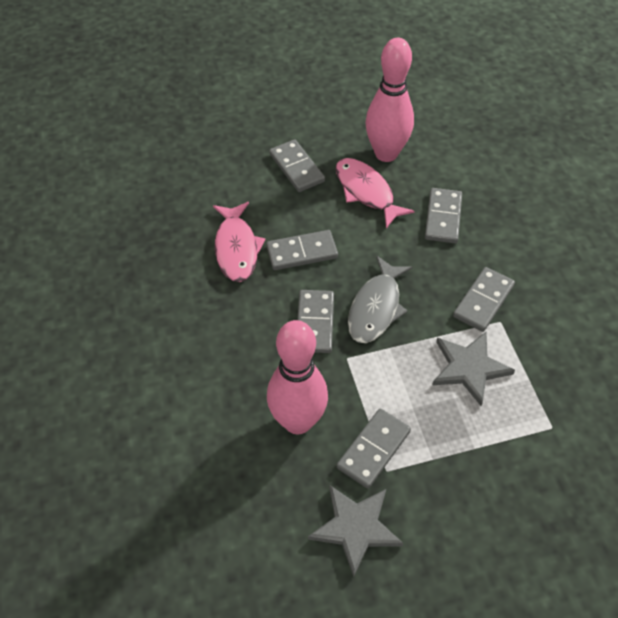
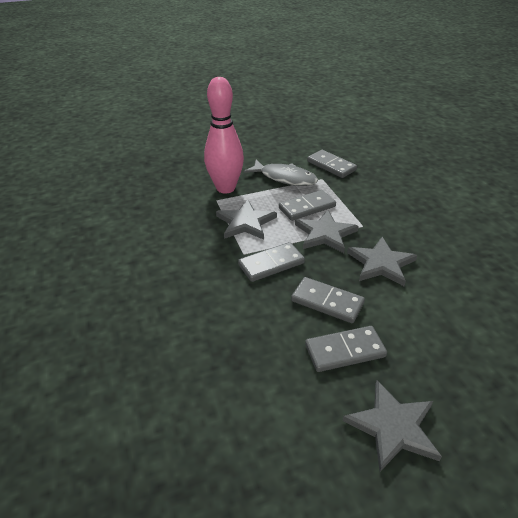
grey domino: [266,230,338,270] [270,139,325,192] [297,290,334,353] [337,409,411,488] [425,188,462,243] [453,267,515,332] = 6 -> [238,242,305,282] [279,190,336,221] [291,277,365,323] [305,326,387,372] [307,150,357,178] = 5
grey star: [308,485,403,577] [432,332,515,406] = 2 -> [216,200,277,240] [295,210,359,253] [343,380,442,472] [347,237,417,286] = 4
pink bowling pin: [267,320,328,434] [366,38,414,162] = 2 -> [204,77,244,194] = 1
pink fish: [213,202,266,282] [335,158,415,228] = 2 -> none = 0

